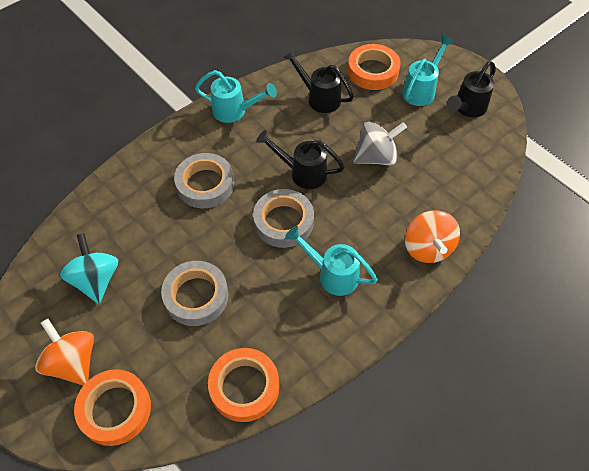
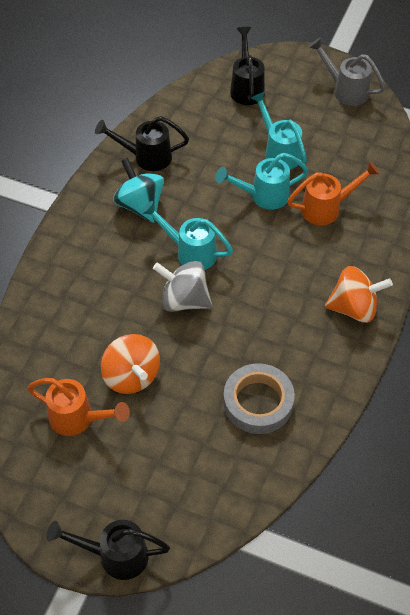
grey tape: [161,261,228,326] [174,153,234,208] [253,189,314,248] = 3 -> [223,363,295,434] = 1
grey watering can: none = 0 -> [309,37,385,106] = 1
orange tape: [74,369,151,446] [208,348,279,422] [348,44,400,90] = 3 -> none = 0
orange watering can: none = 0 -> [27,378,130,436] [287,161,380,225] = 2

